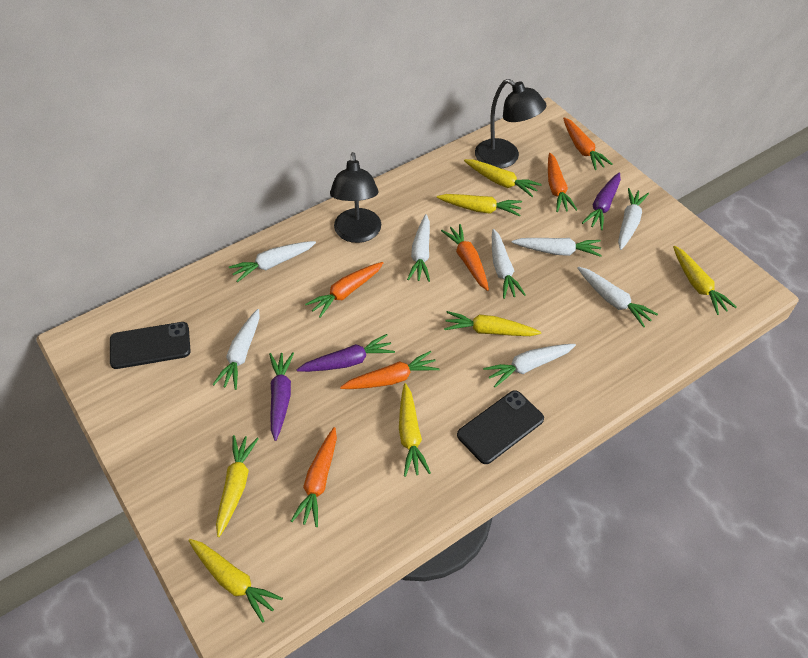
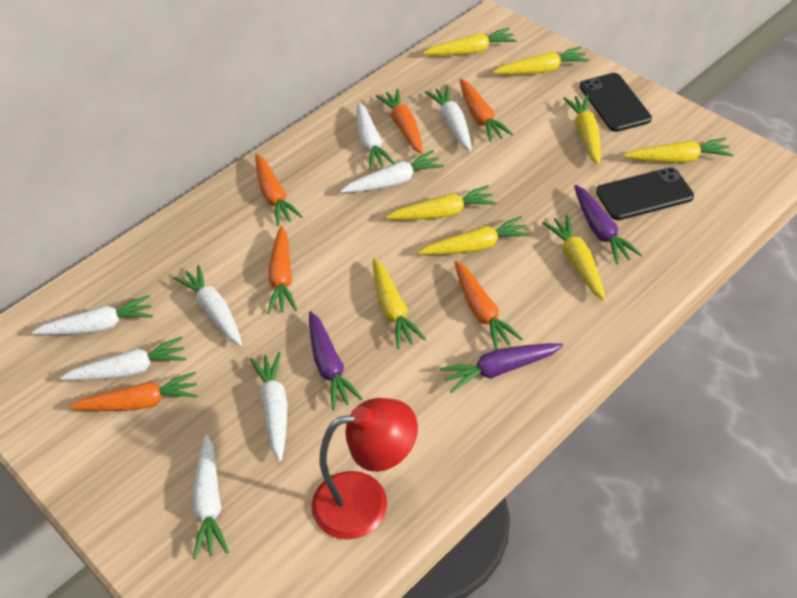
black lamp: [330,152,381,243] [475,79,546,168] = 2 -> none = 0
red lamp: none = 0 -> [312,398,418,540] = 1
yellow carrot: [188,539,283,623] [216,435,259,537] [399,383,431,477] [437,194,522,216] [444,311,541,336] [464,159,542,197] [673,246,737,315] = 7 -> [373,258,426,349] [386,185,496,220] [418,216,531,255] [423,28,517,55] [493,47,589,74] [542,215,605,301] [563,95,600,165] [623,138,733,163] = 8

